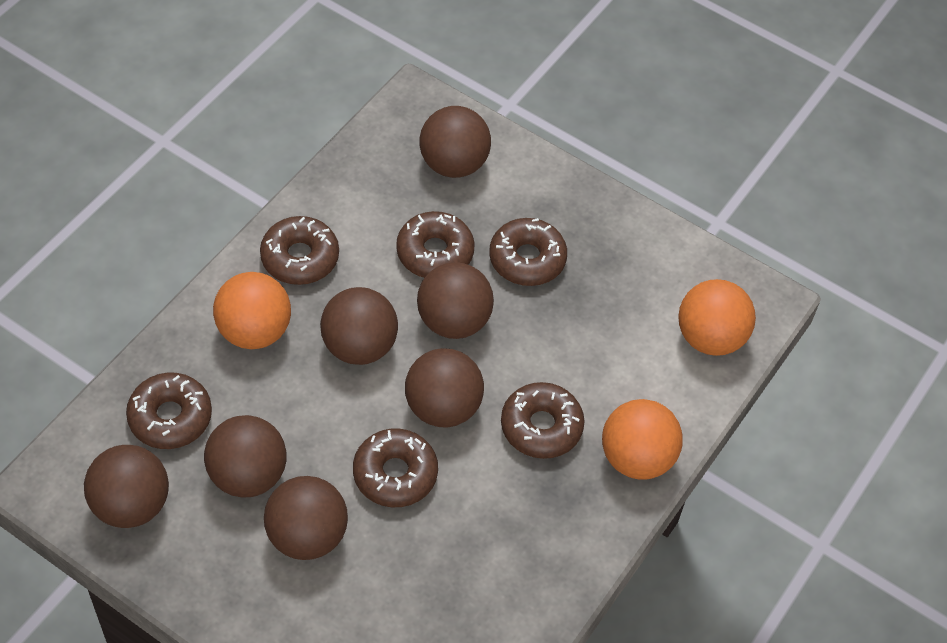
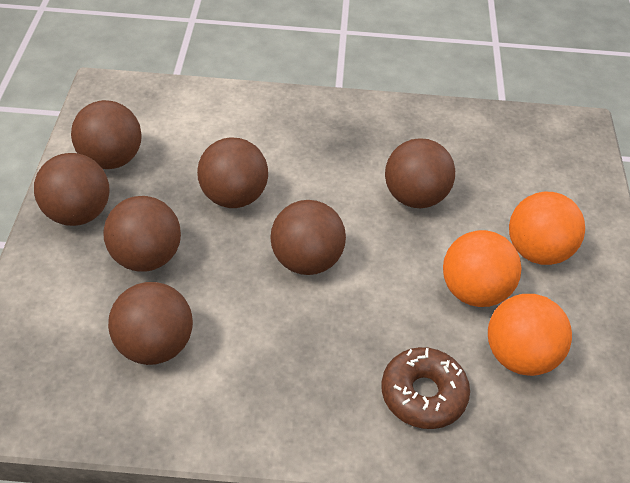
brown donut: [126,373,212,449] [260,216,339,285] [353,428,438,507] [396,211,475,278] [489,218,567,286] [501,382,585,459] = 6 -> [381,347,470,429] = 1

